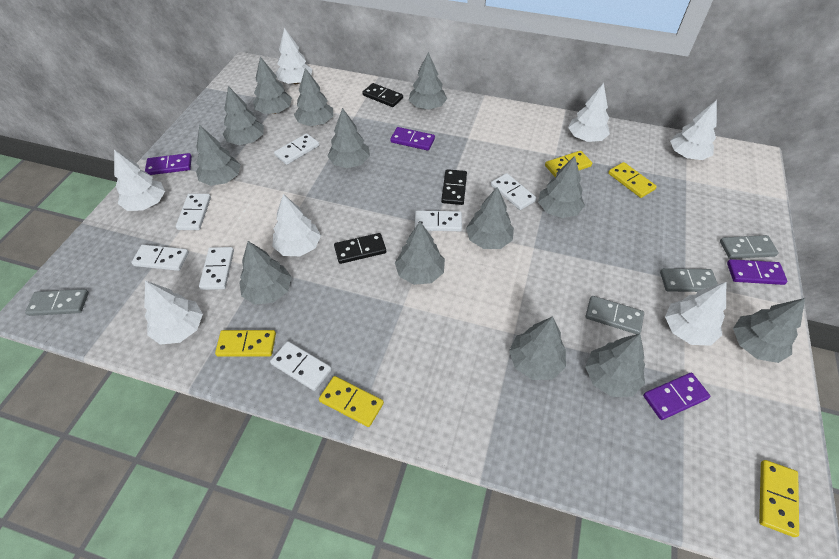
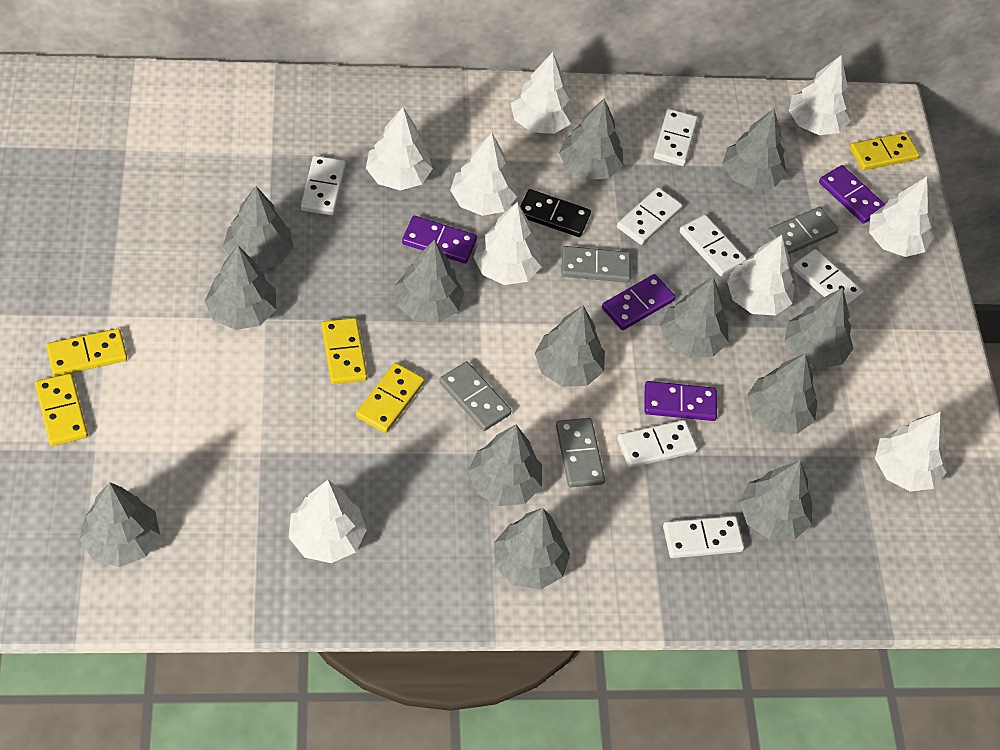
black domino: [334,233,386,264] [362,83,403,107] [441,169,467,205] = 3 -> [520,189,591,237] = 1
white tree: [114,150,165,211] [144,281,203,345] [272,194,321,256] [276,28,313,84] [568,83,610,142] [665,282,726,346] [670,100,717,160] = 7 -> [289,480,367,563] [366,107,433,190] [450,133,517,216] [473,202,542,285] [511,52,574,134] [727,235,794,315] [788,56,851,135] [869,177,934,257] [875,412,947,492] = 9

